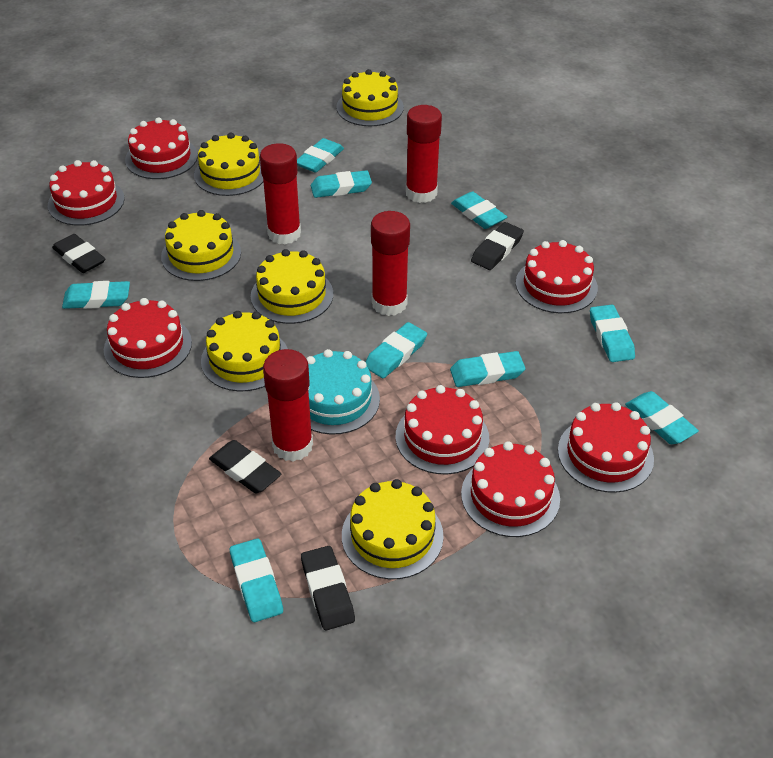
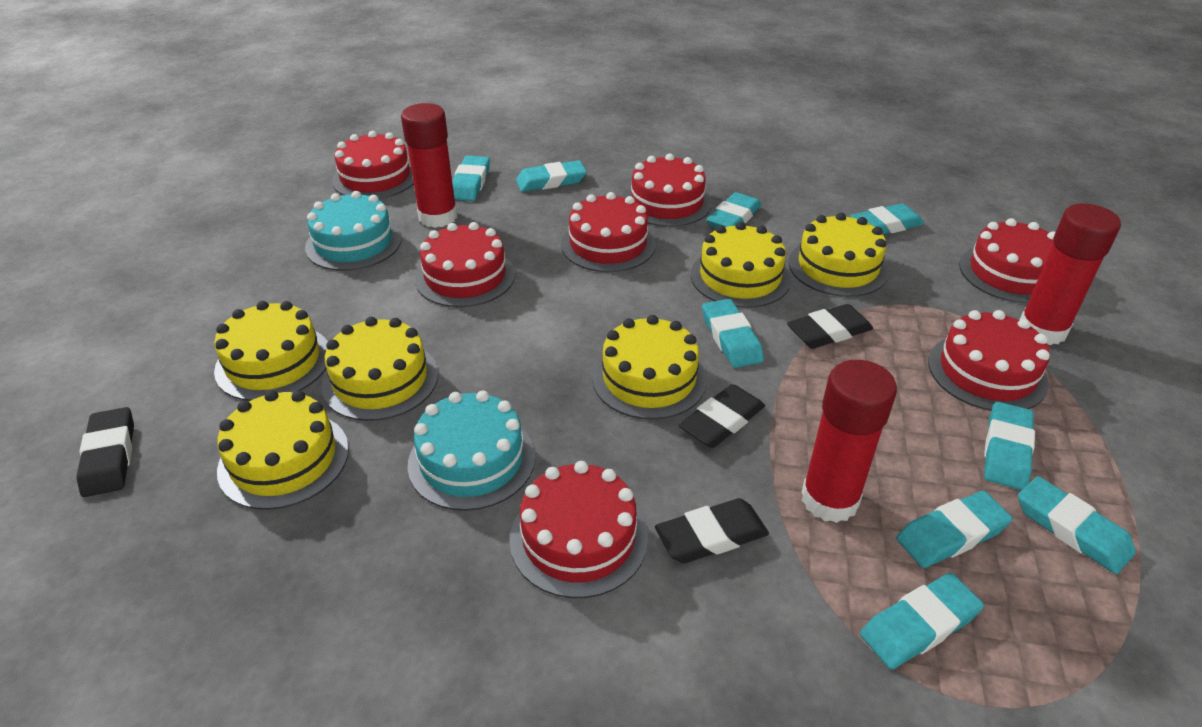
red glue stick: [260,143,301,245] [263,349,313,462] [371,211,410,316] [406,105,442,203] = 4 -> [401,103,458,228] [801,360,897,523] [1020,203,1121,345] = 3
turquoise cake: [306,349,380,435] = 1 -> [305,191,402,271] [408,390,535,511] = 2

